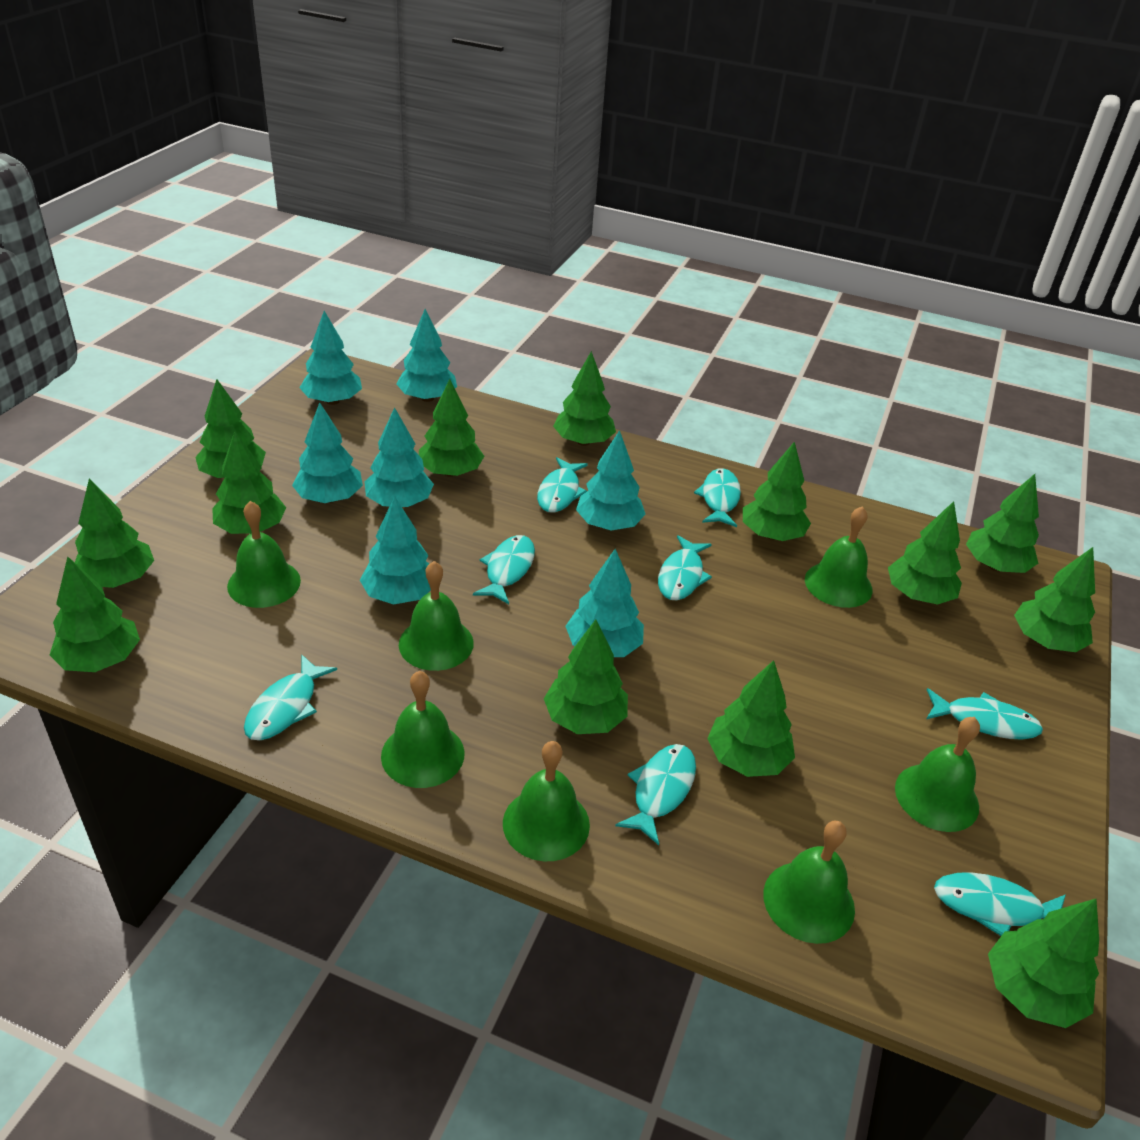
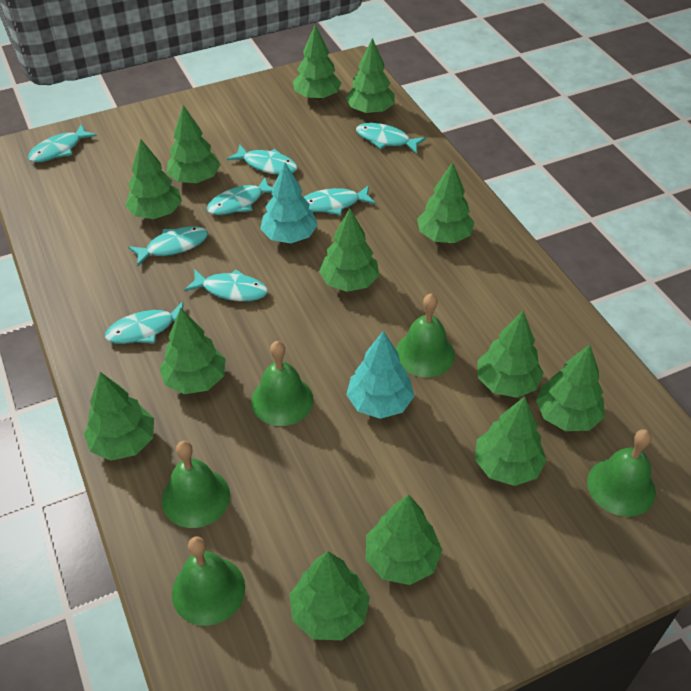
green bell: [227,501,301,608] [381,671,465,788] [399,561,474,671] [503,741,590,861] [763,821,855,944] [805,506,873,608] [895,717,980,832] = 7 -> [162,441,230,528] [172,536,245,626] [251,341,314,426] [396,293,455,377] [587,429,656,517] = 5
turquoise tree: [292,402,363,503] [300,311,362,405] [360,496,431,604] [365,407,434,507] [396,309,457,402] [565,549,644,657] [576,430,646,530] = 7 -> [260,162,318,243] [346,331,414,419] = 2

